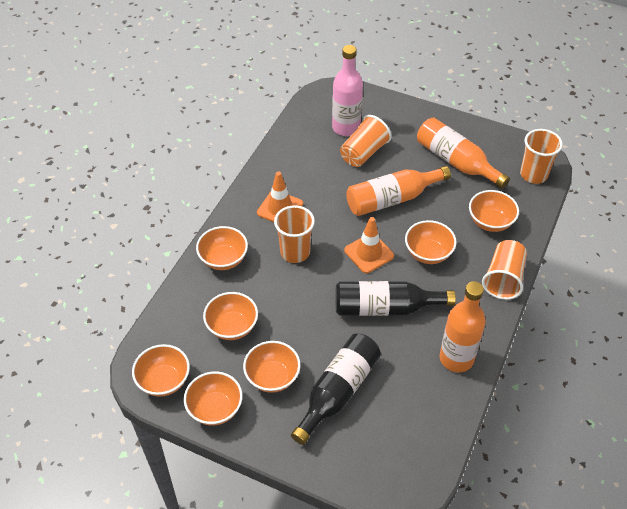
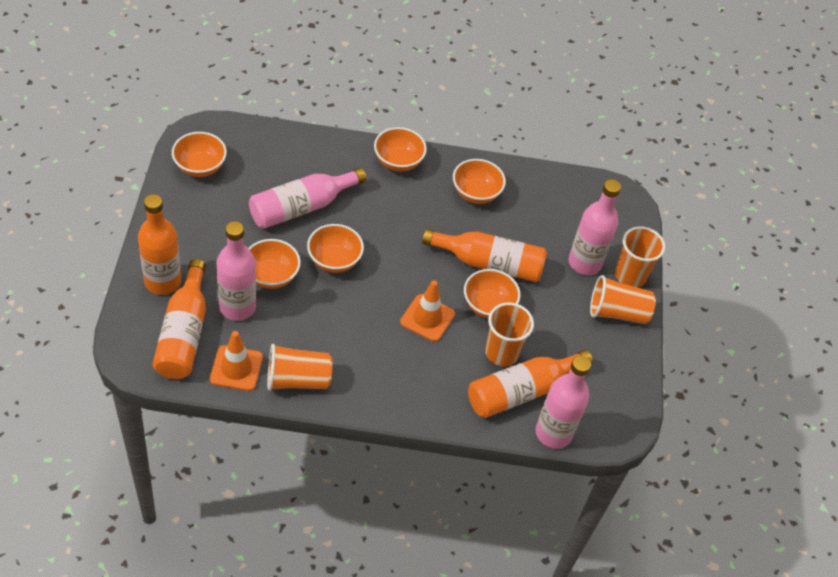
black bottle: [291,334,381,445] [335,281,456,316] = 2 -> none = 0
orange bottle: [346,166,451,216] [417,118,510,189] [440,281,486,372] = 3 -> [138,194,181,295] [153,259,206,379] [422,229,547,282] [468,350,593,418] = 4
orange bowl: [132,344,190,397] [184,371,243,426] [196,226,248,270] [203,292,258,340] [243,341,300,393] [405,220,457,264] [469,190,519,232] = 7 -> [172,132,227,177] [249,239,301,289] [307,224,364,273] [374,127,427,172] [453,159,506,204] [464,269,521,319] = 6
pink bottle: [332,45,363,136] = 1 -> [217,221,256,321] [249,168,366,229] [535,355,591,449] [568,179,621,275] = 4

